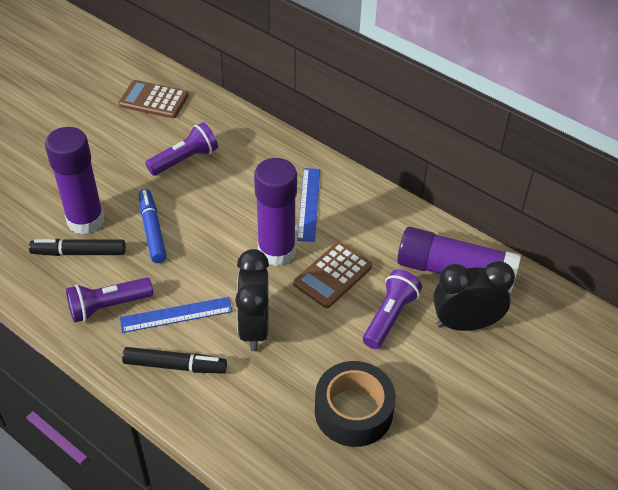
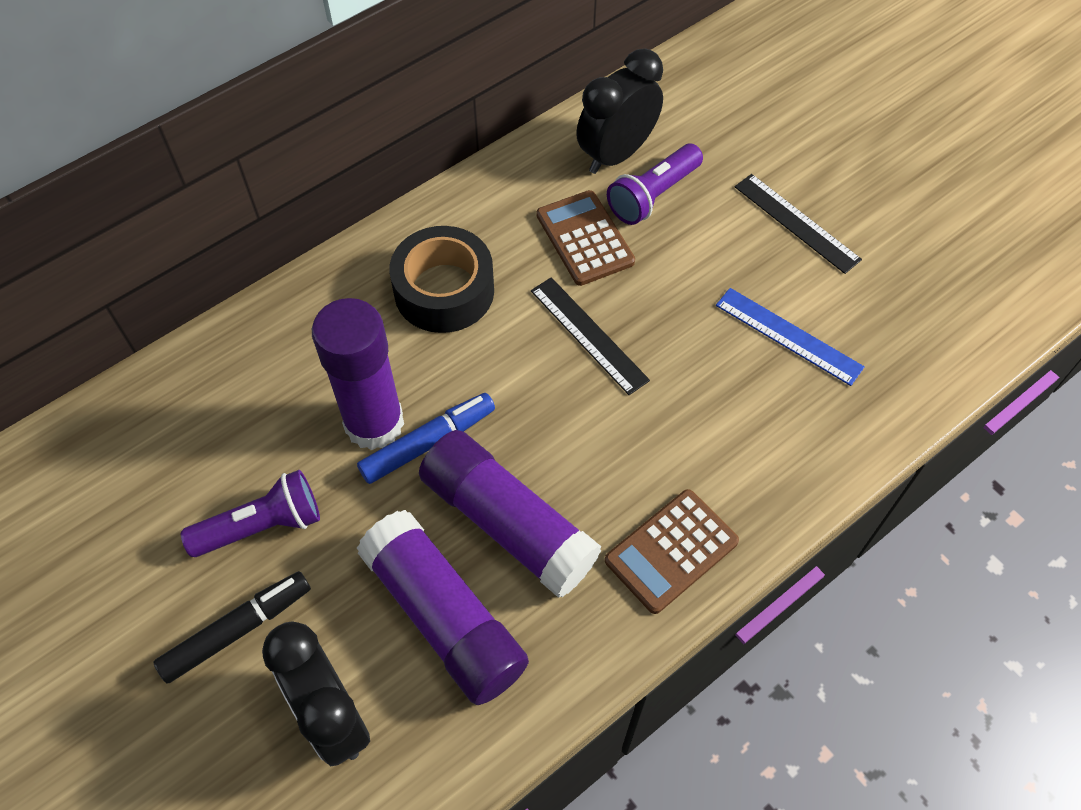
black marker: [29,239,126,256] [122,347,227,374] = 2 -> [153,571,311,684] = 1
black ruler: none = 0 -> [531,277,650,395] [735,174,862,274] = 2
blue ruler: [120,297,233,333] [297,168,320,242] = 2 -> [716,288,865,386] = 1
purple flashlight: [66,278,153,323] [145,122,218,176] [363,269,422,349] = 3 -> [181,470,320,557] [607,144,703,225] = 2

